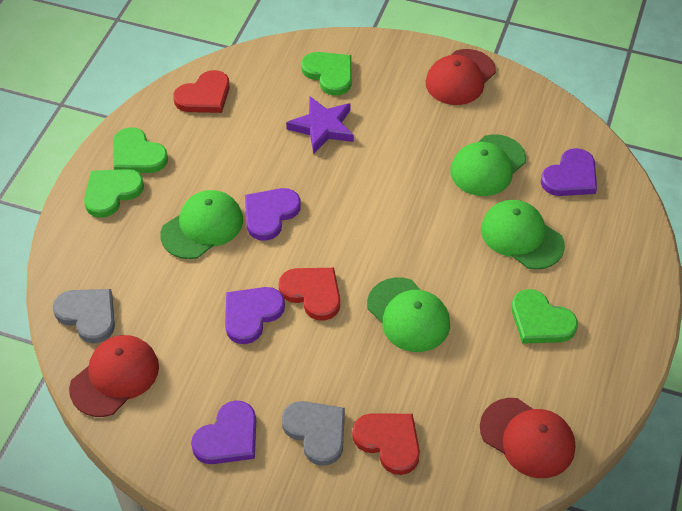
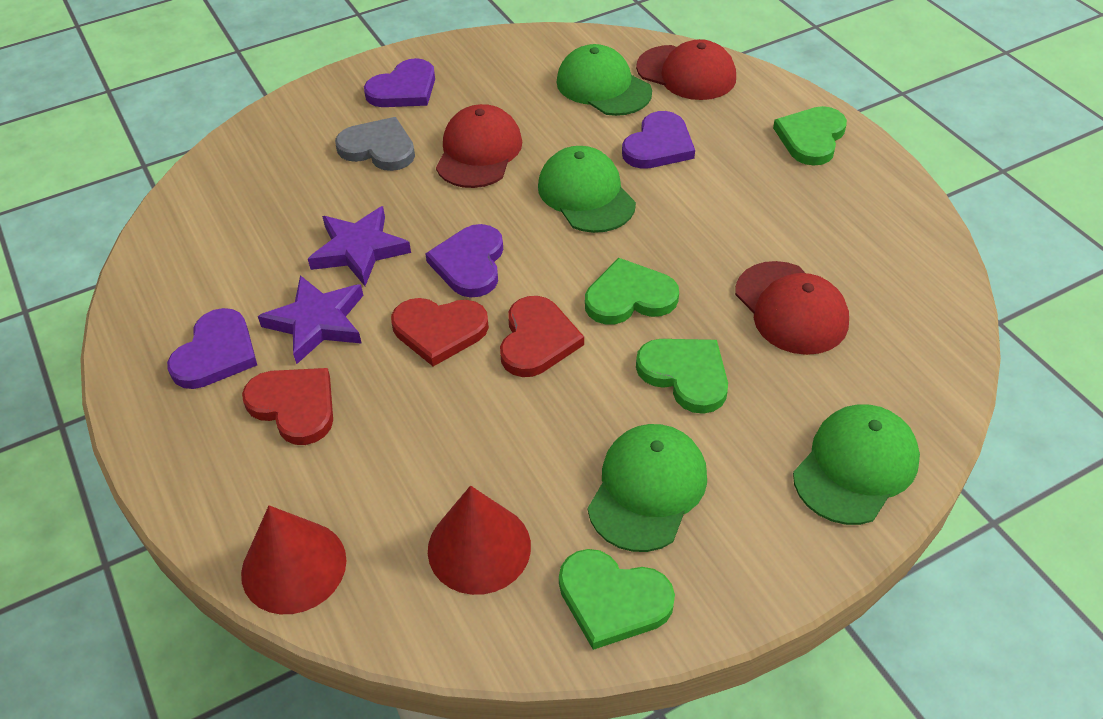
grey heart: [53,289,115,343] [282,401,345,466] = 2 -> [335,117,415,171] = 1
purple star: [286,96,354,154] = 1 -> [258,275,363,364] [308,206,411,286] = 2
red cone: none = 0 -> [241,505,347,614] [428,486,531,595] = 2

